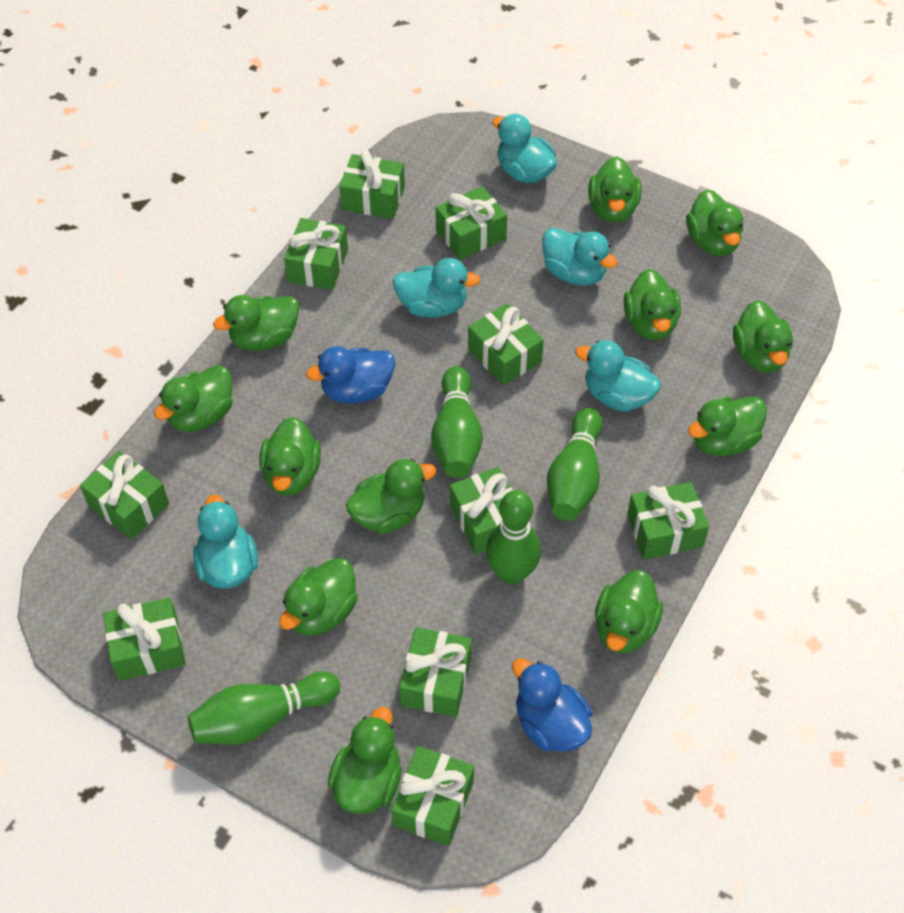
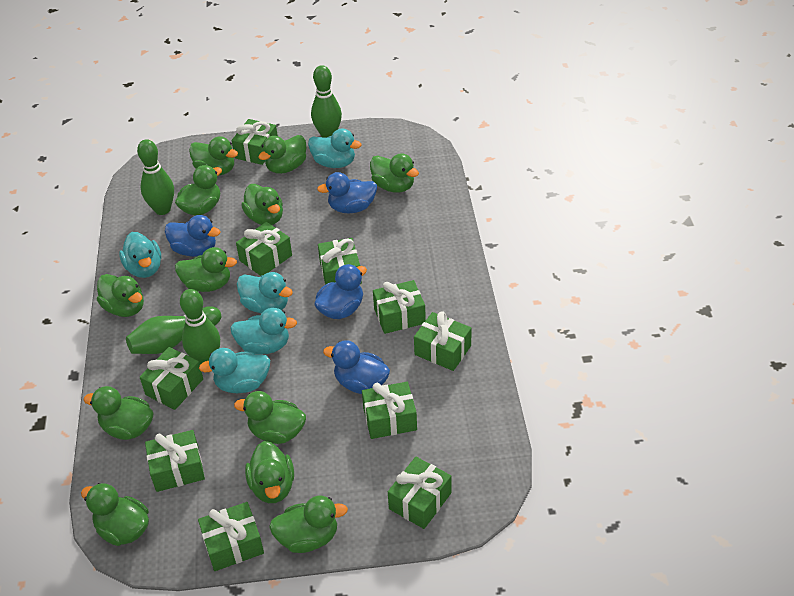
blue duck: [306,346,395,404] [512,658,592,752] = 2 -> [165,215,221,257] [314,264,367,319] [317,172,377,213] [323,340,390,394] = 4

